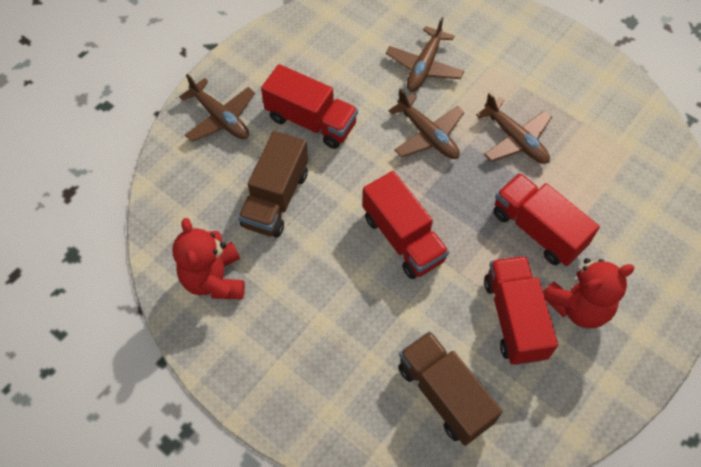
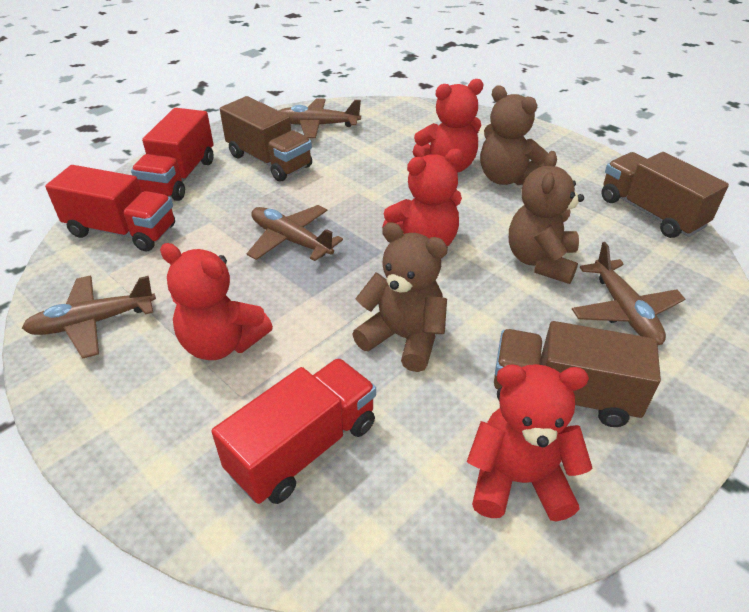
brown teddy bear: none = 0 -> [352,222,448,372] [480,86,548,185] [509,151,584,284] = 3
brown truck: [238,131,308,238] [398,331,503,446] = 2 -> [220,96,312,182] [494,321,661,427] [601,152,729,238] = 3
red teddy bear: [173,218,245,299] [543,258,635,328] = 2 -> [160,243,273,360] [382,148,463,247] [413,79,483,173] [467,364,593,522] = 4
red truck: [261,64,358,149] [362,171,449,279] [484,256,558,365] [493,173,600,266] = 4 -> [45,165,175,251] [131,108,214,201] [212,358,376,504] = 3

